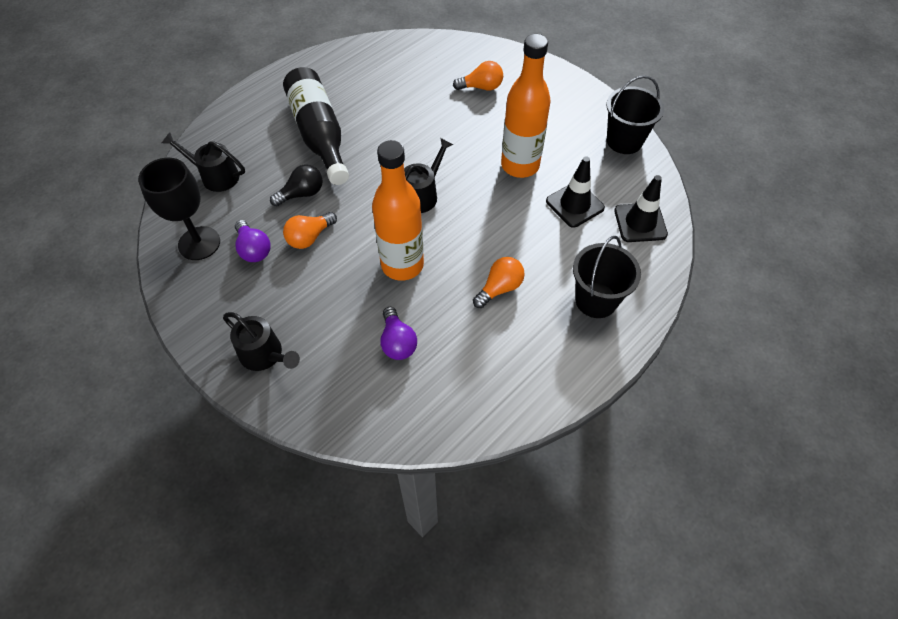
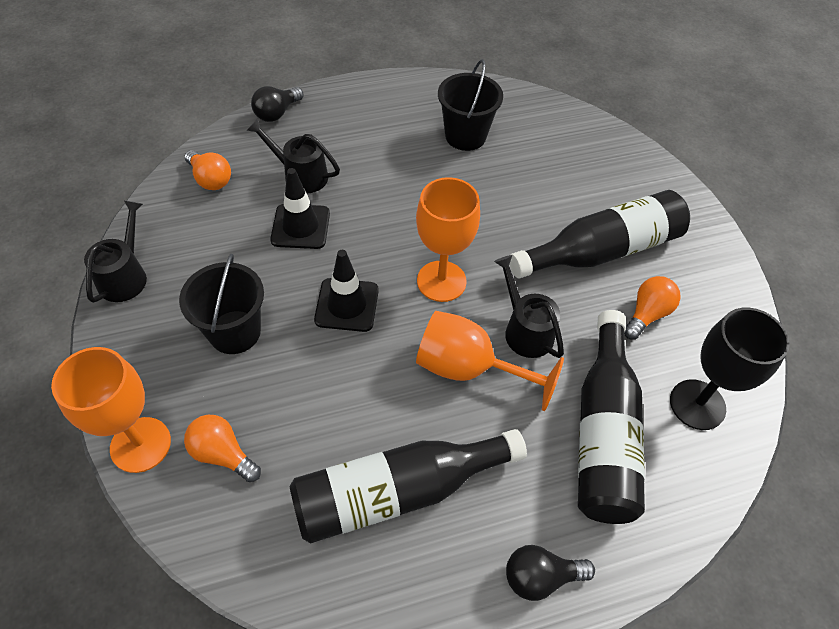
black bottle: [283,67,349,185] = 1 -> [290,429,527,543] [510,190,690,279] [578,310,645,524] = 3
black light bulb: [270,164,323,206] = 1 -> [251,86,304,122] [506,545,595,601] = 2
orange bottle: [372,140,424,281] [501,34,551,178] = 2 -> none = 0
orange goblet: none = 0 -> [51,347,171,473] [416,177,480,302] [416,311,564,411] = 3
purple light bulb: [235,220,270,262] [380,307,417,360] = 2 -> none = 0

